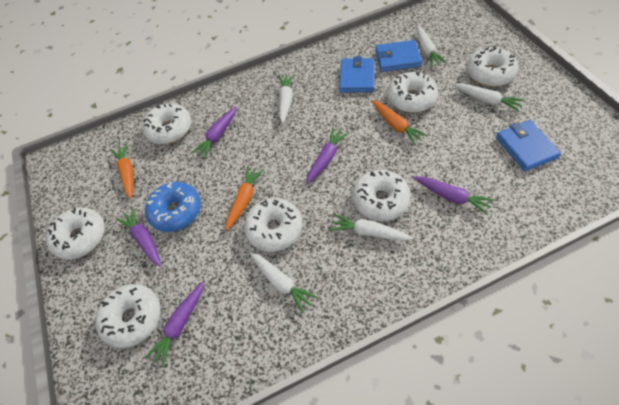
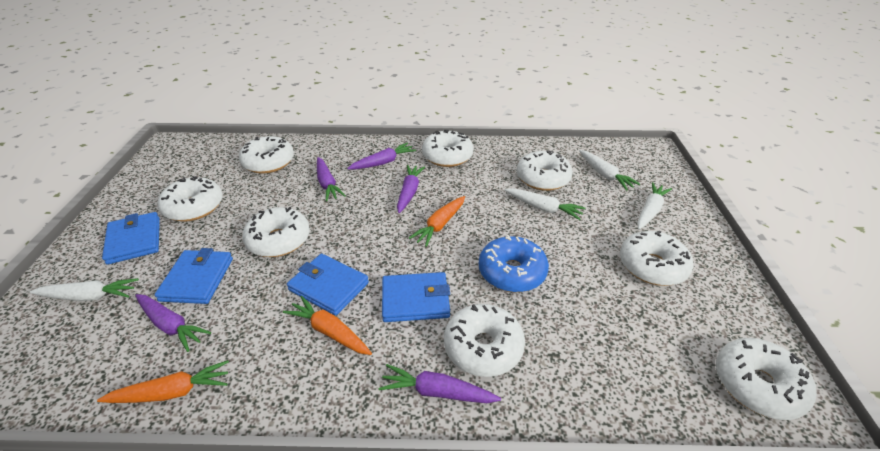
blue wallet: [339,56,375,92] [375,40,422,72] [496,120,561,171] = 3 -> [102,212,160,265] [154,248,233,304] [287,254,369,316] [382,272,450,322] = 4
white carrot: [250,252,318,313] [279,74,294,124] [329,214,413,241] [416,25,447,67] [453,83,525,112] = 5 -> [30,278,139,301] [504,188,585,220] [579,150,640,191] [637,182,672,230] = 4
white donut: [46,207,105,260] [95,284,161,348] [142,103,191,144] [244,198,302,252] [352,170,411,221] [387,71,438,113] [467,46,519,87] = 7 -> [158,176,223,221] [239,136,294,173] [242,207,310,257] [422,130,474,167] [444,304,525,377] [517,150,573,191] [620,230,693,286] [716,338,817,420] = 8

